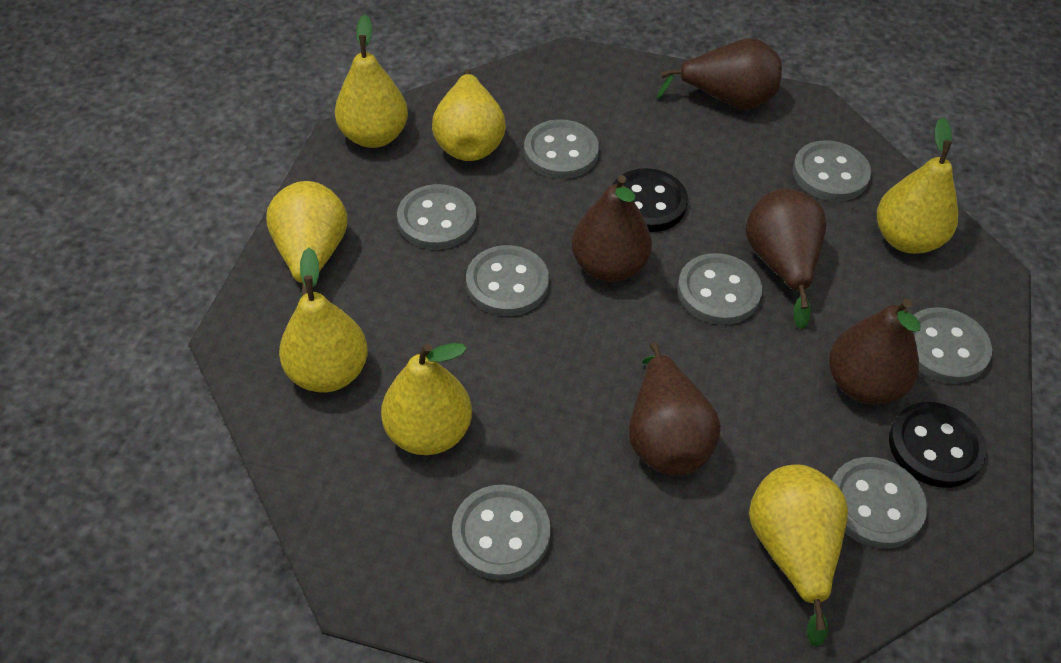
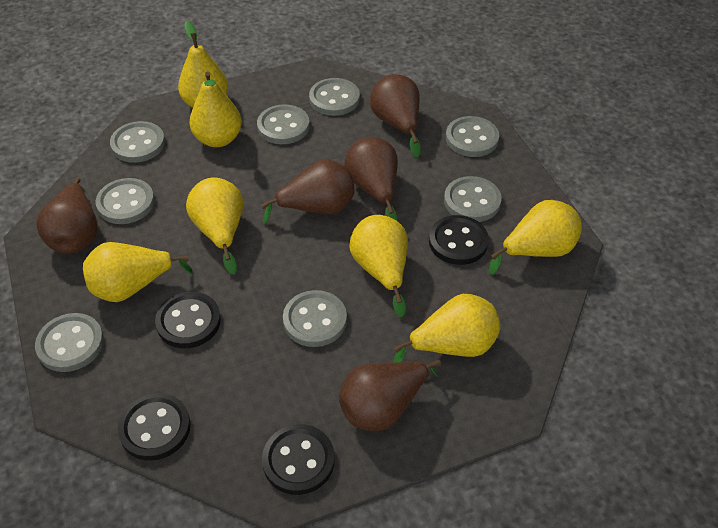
black button: [613,168,688,232] [889,402,987,488] = 2 -> [118,393,191,461] [155,292,221,348] [262,424,335,495] [429,215,489,265] = 4

